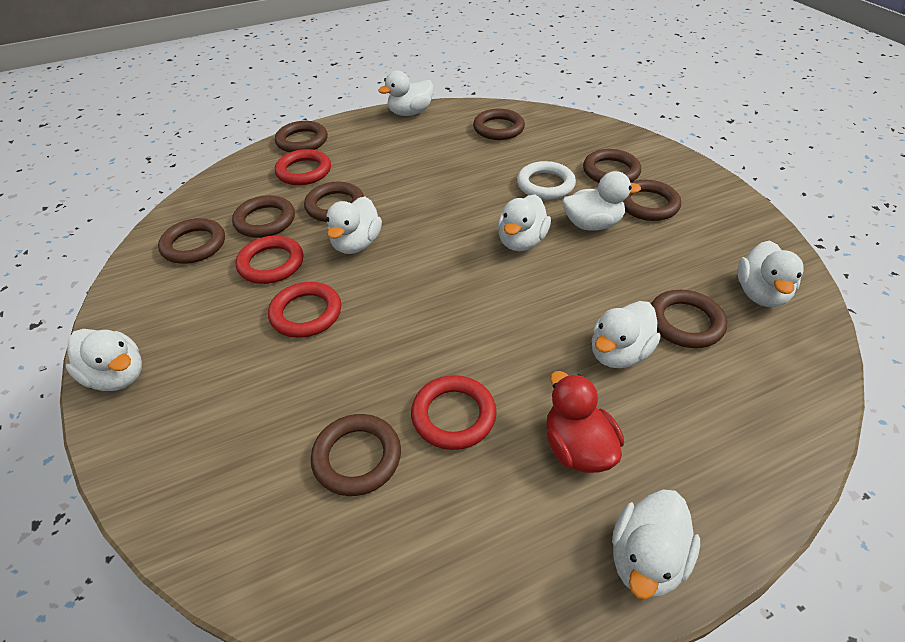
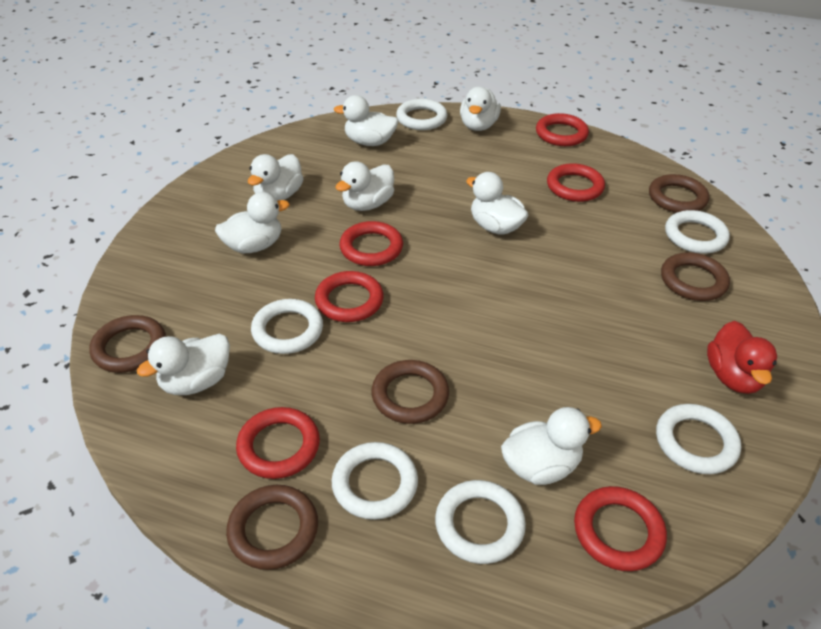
brown ring: [158,218,225,264] [232,195,295,238] [275,121,328,152] [304,182,364,222] [311,414,401,496] [473,109,525,140] [583,149,641,183] [623,180,681,221] [651,290,727,348] = 9 -> [89,315,166,373] [226,485,318,570] [372,360,449,424] [649,174,709,213] [661,252,730,301] = 5
red ring: [236,236,304,284] [268,282,341,338] [275,149,331,185] [411,375,497,450] = 4 -> [236,407,320,479] [315,271,384,322] [339,221,403,266] [536,113,589,146] [547,163,605,202] [574,486,667,571] = 6
white ring: [517,161,576,200] = 1 -> [251,299,323,354] [332,442,418,520] [396,99,448,130] [435,480,526,564] [656,404,741,474] [665,210,730,254] = 6

